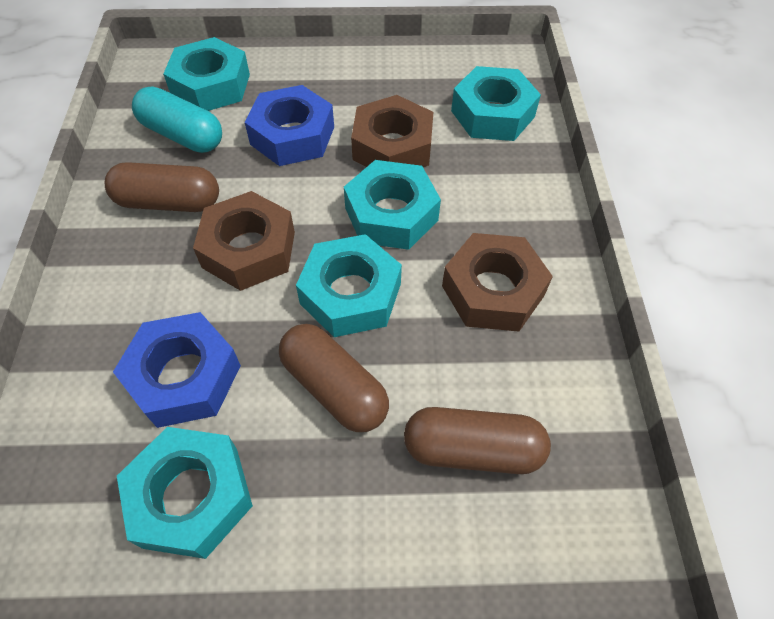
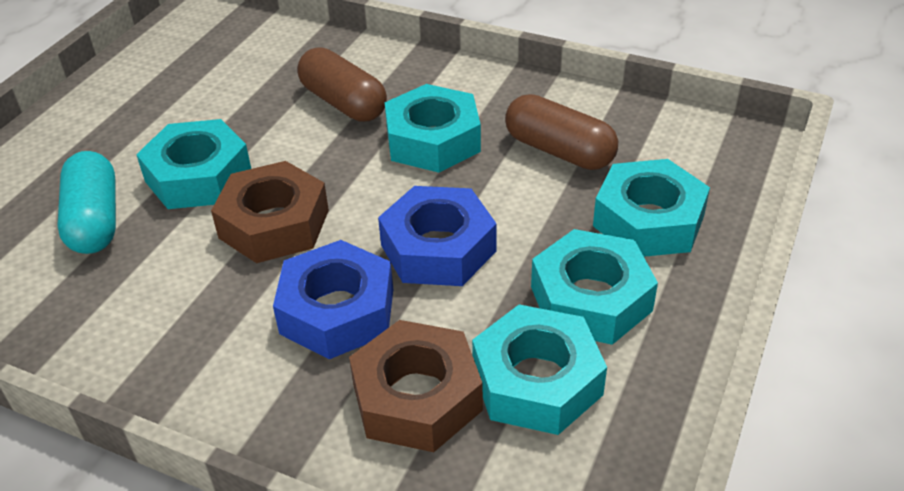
brown capsule: [105,162,219,212] [279,324,389,432] [404,407,551,474] = 3 -> [297,47,387,122] [505,94,618,170] = 2
brown nut: [193,191,295,291] [351,95,433,167] [442,233,553,332] = 3 -> [211,161,329,263] [349,320,483,452] = 2

